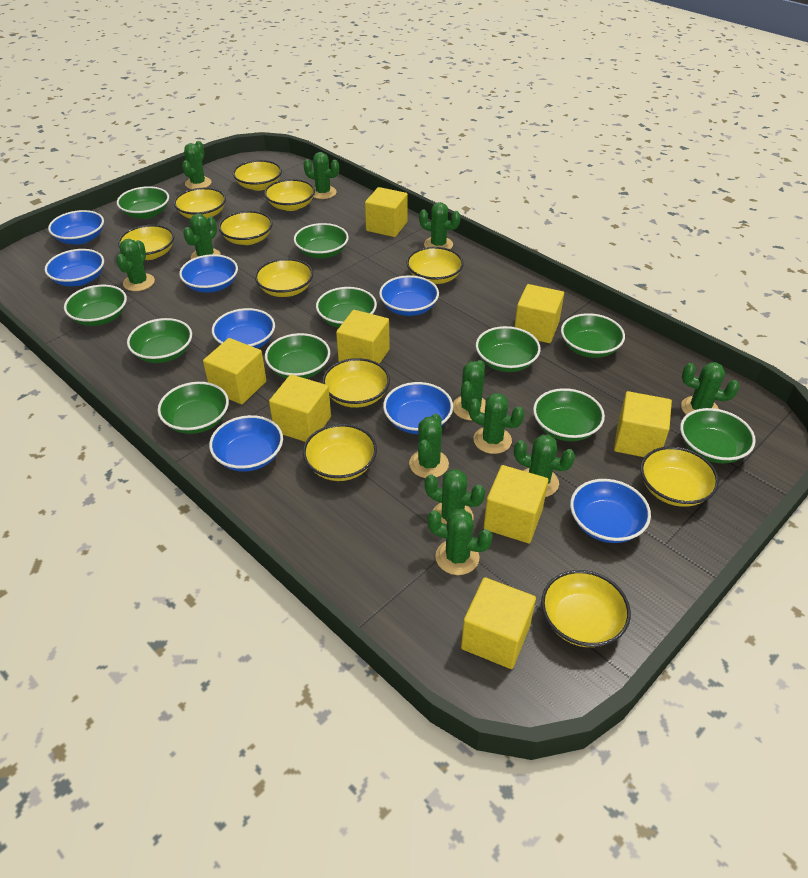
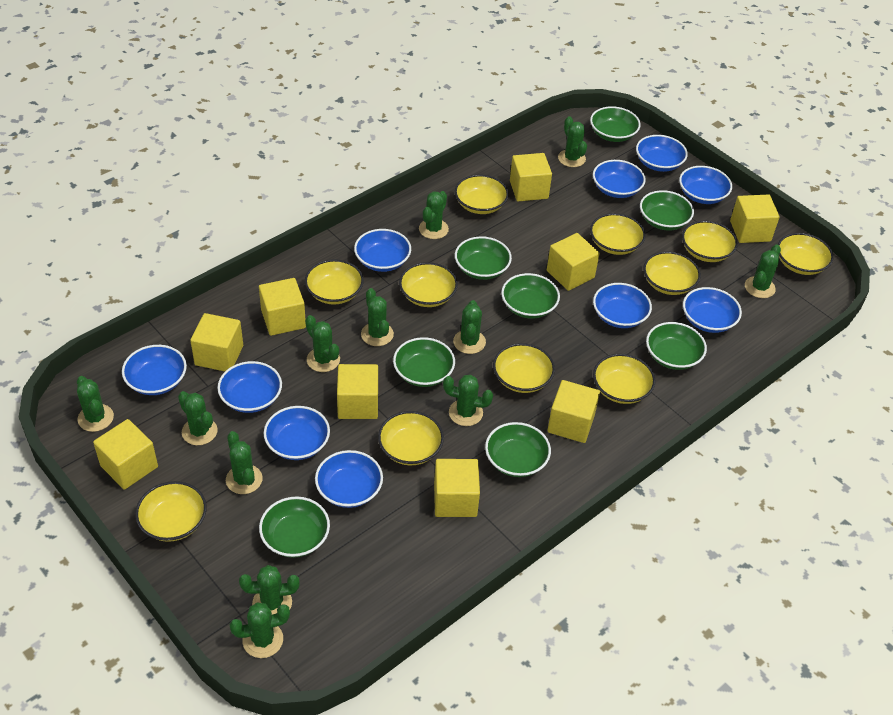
blue bowl: [45,249,104,286] [48,210,104,245] [179,254,238,293] [209,415,283,472] [212,308,275,349] [379,275,439,316] [383,382,453,434] [570,479,651,543] = 8 -> [122,345,187,395] [217,361,282,413] [264,406,330,460] [315,450,383,508] [354,229,411,272] [593,160,646,198] [593,283,652,328] [636,135,688,172] [679,166,732,204] [683,287,742,333] = 10
green bowl: [64,285,127,326] [117,186,169,219] [127,318,192,363] [158,382,229,434] [265,333,330,379] [294,223,349,258] [316,287,377,328] [476,326,541,372] [533,388,605,441] [561,313,625,358] [680,408,756,463] = 11 -> [259,497,330,558] [393,337,455,387] [455,236,512,280] [485,422,551,477] [501,273,560,319] [590,106,641,142] [640,190,694,230] [646,322,707,370] = 8
yellow cube: [203,338,267,404] [269,374,331,442] [336,310,390,364] [365,187,408,237] [461,577,536,669] [483,465,548,543] [515,284,564,343] [614,391,672,457] = 8 -> [93,419,158,490] [190,313,243,371] [259,278,306,336] [337,364,378,419] [434,459,480,517] [510,153,552,201] [547,233,600,291] [547,380,600,443] [730,194,780,243] = 9

